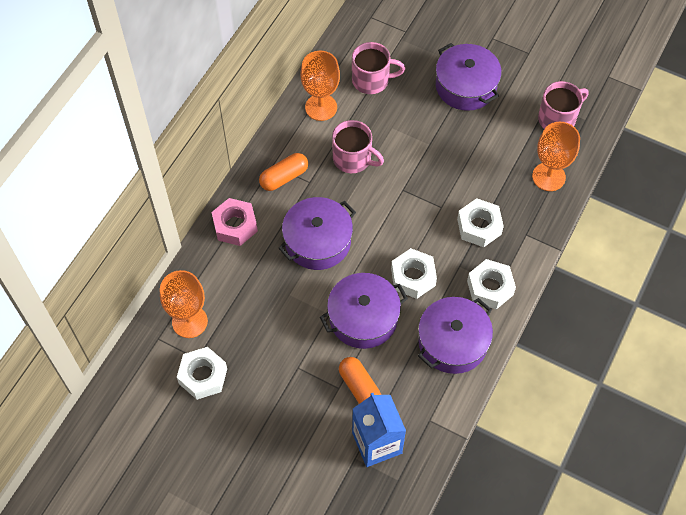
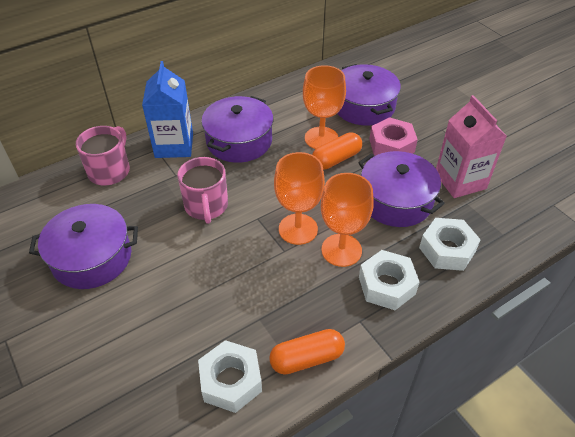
pink carton: none = 0 -> [436,95,507,198] = 1
pink mug: [332,120,384,173] [352,42,405,94] [538,81,588,129] = 3 -> [76,126,130,185] [177,157,228,224] = 2
white nut: [177,347,227,400] [391,248,437,299] [457,198,504,247] [467,259,516,309] = 4 -> [198,340,262,413] [359,250,419,310] [419,218,481,271] = 3

